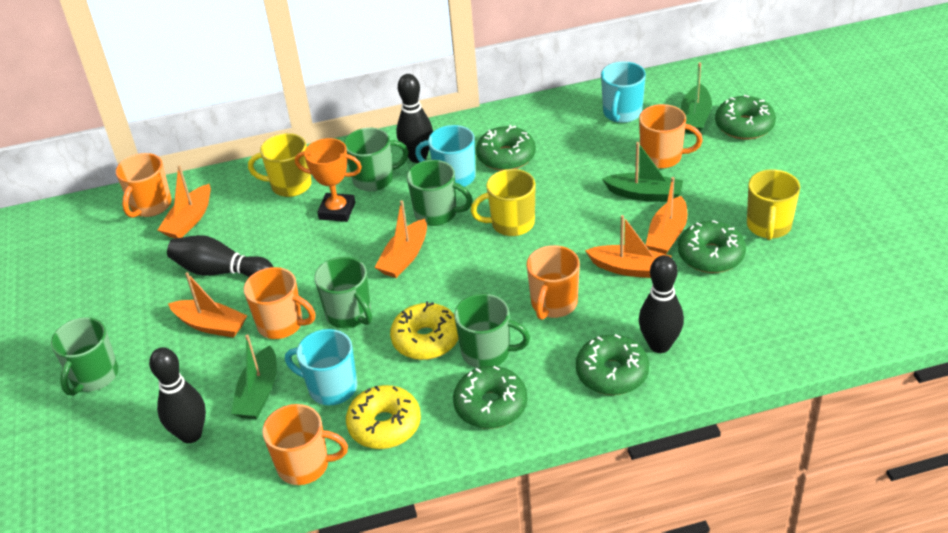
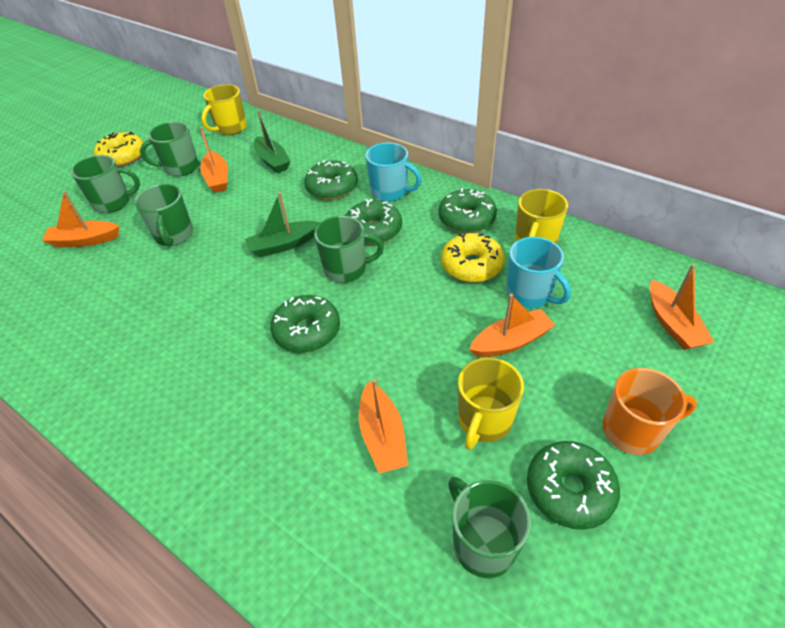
black bowling pin: [149,347,206,443] [167,235,273,277] [396,74,433,163] [639,255,684,353] = 4 -> none = 0
green boat: [231,334,277,419] [602,142,683,202] [681,62,712,134] = 3 -> [245,192,320,257] [254,110,291,173] = 2
orange mug: [116,153,172,218] [244,267,315,339] [262,404,348,485] [527,245,580,320] [639,104,703,169] = 5 -> [603,368,697,455] = 1
orange trophy: [295,138,362,222] = 1 -> none = 0
turquoise mug: [285,329,357,406] [415,125,476,187] [601,61,646,123] = 3 -> [365,142,422,202] [506,237,571,308] = 2

